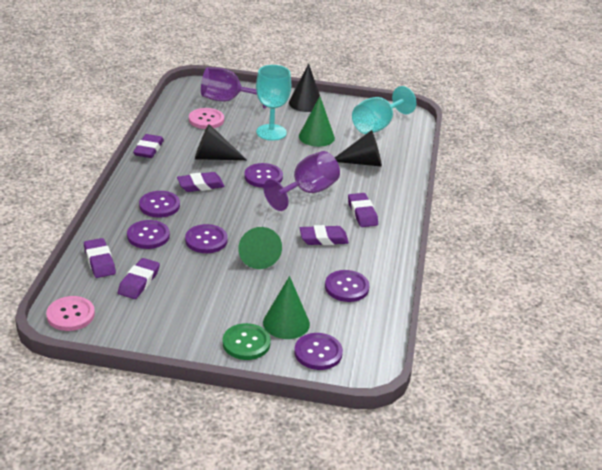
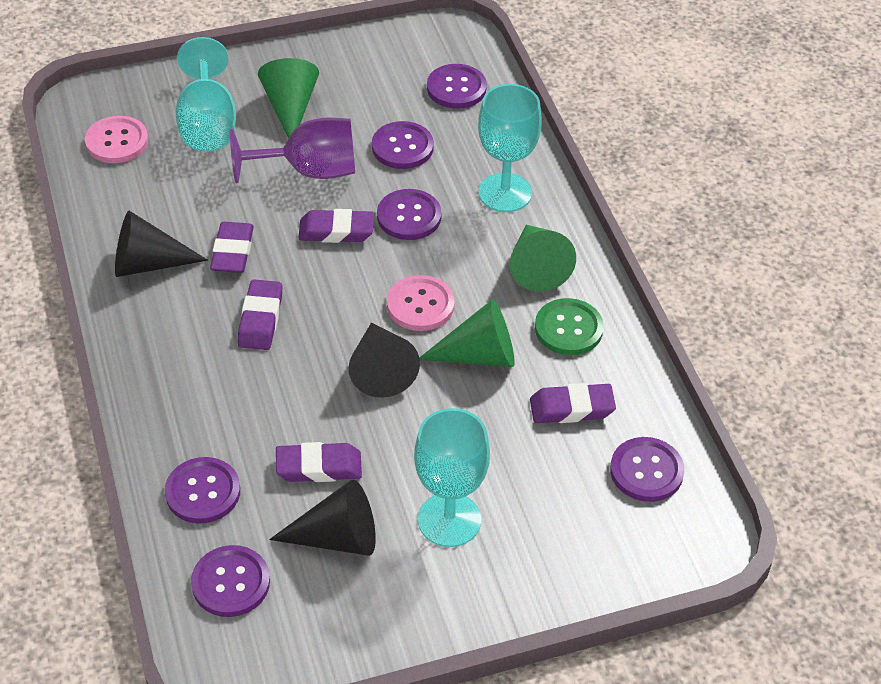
purple eraser: [84,238,116,278] [118,258,160,299] [133,134,164,158] [177,172,225,192] [300,225,349,245] [348,193,378,227] = 6 -> [210,222,254,273] [238,279,283,350] [276,442,362,482] [298,209,374,243] [530,383,616,423] = 5
purple goblet: [201,67,266,109] [264,151,340,211] = 2 -> [230,117,355,183] = 1
turquoise goblet: [256,65,291,141] [352,86,416,134] = 2 -> [176,37,236,152] [414,408,490,547] [478,84,542,212] = 3

